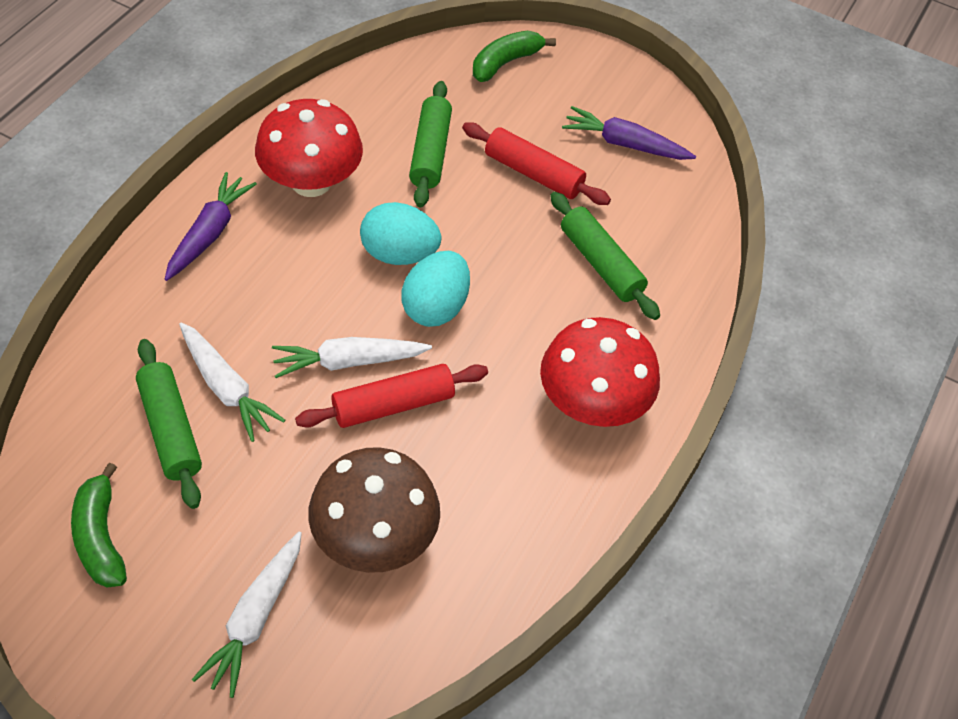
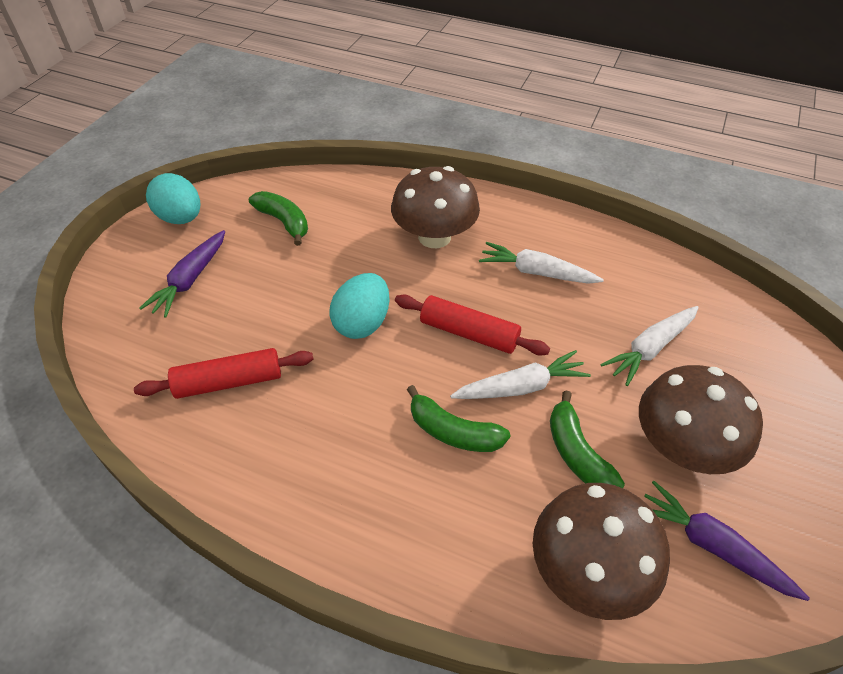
brown mushroom: [308,447,440,573] = 1 -> [391,166,480,248] [533,483,670,620] [639,365,763,474] = 3
green banana: [71,463,127,587] [473,31,556,82] = 2 -> [249,191,308,246] [407,385,510,452] [550,390,625,488] = 3
green rolling pin: [136,339,202,509] [409,81,452,207] [550,192,660,320] = 3 -> none = 0
red mushroom: [255,99,363,197] [540,317,660,427] = 2 -> none = 0

